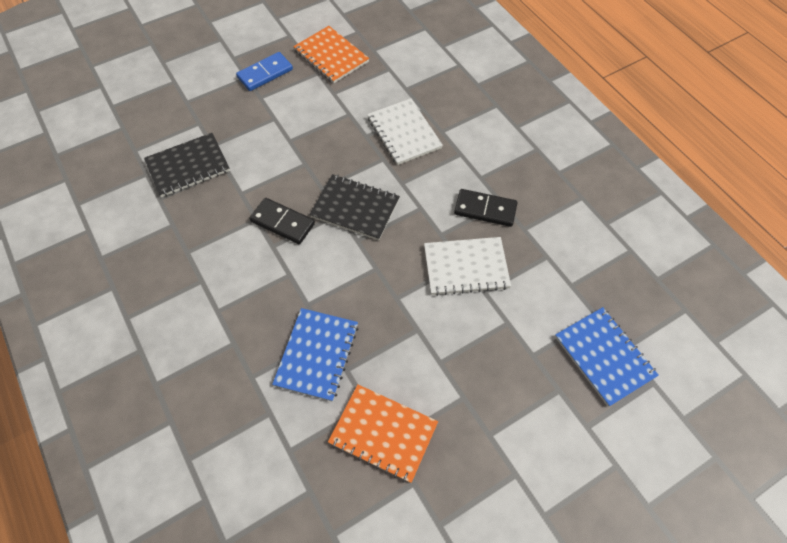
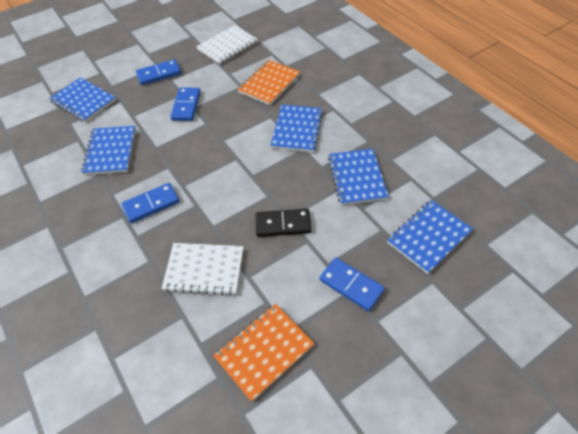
black domino: [249,198,315,244] [454,189,518,227] = 2 -> [255,209,311,237] = 1
black notebook: [144,133,230,197] [309,174,400,240] = 2 -> none = 0
blue domino: [236,52,293,91] = 1 -> [121,183,180,223] [136,59,181,85] [170,87,201,121] [319,258,385,311] = 4
blue notebook: [272,308,358,402] [555,307,659,407] = 2 -> [49,77,116,122] [81,126,136,175] [270,105,323,152] [328,149,389,205] [387,200,473,274] = 5

